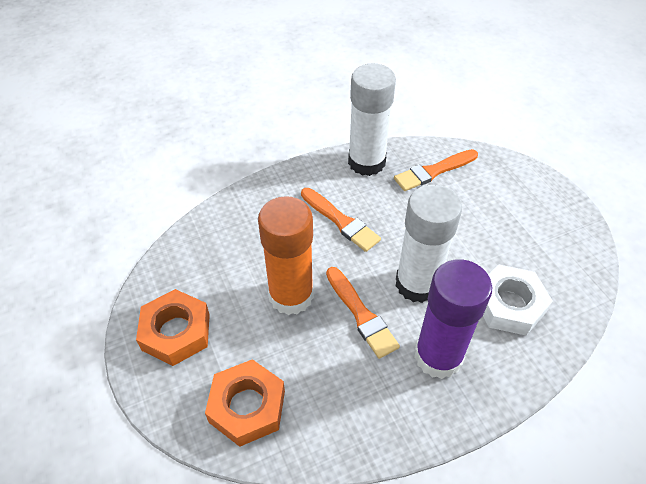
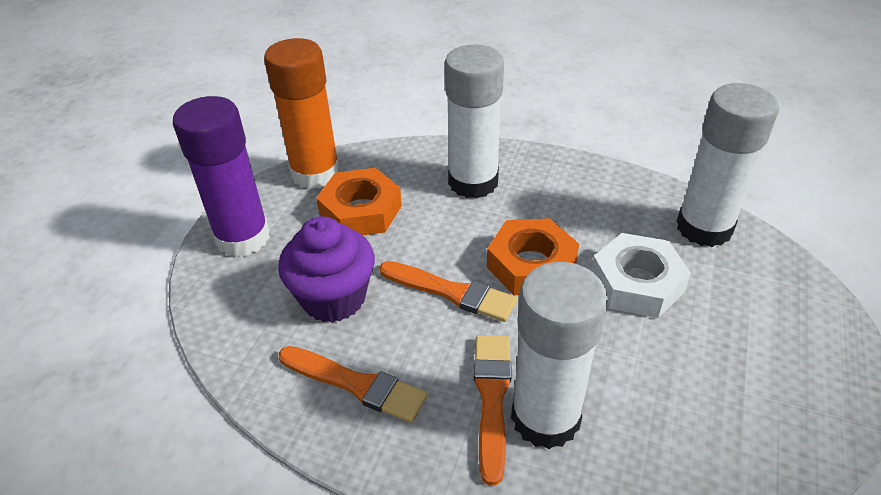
purple cupcake: none = 0 -> [278,216,375,323] = 1
white glue stick: [348,63,396,176] [396,184,462,303] = 2 -> [445,44,504,199] [511,262,608,449] [677,83,779,247] = 3

